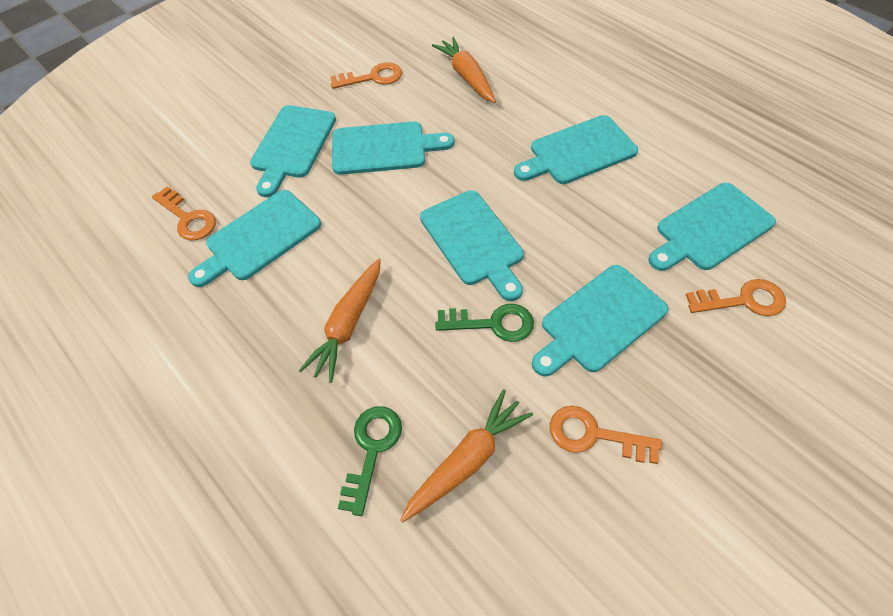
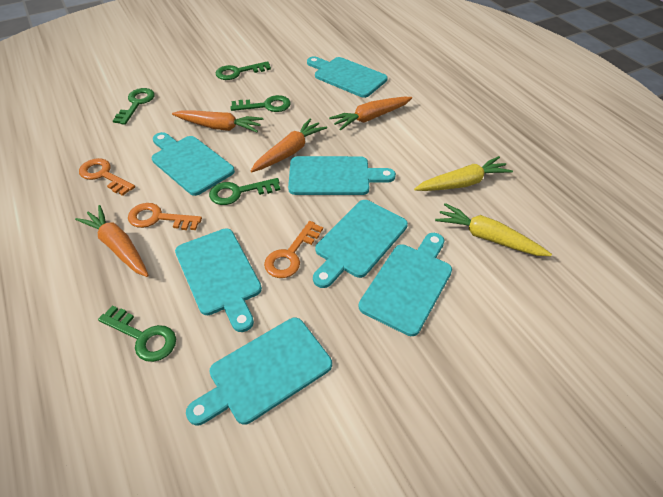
green key: [338,406,402,516] [435,304,534,342] = 2 -> [98,305,176,362] [113,88,155,125] [209,178,280,205] [216,61,271,80] [230,95,291,112] = 5
orange carrot: [299,259,381,383] [401,389,533,522] [432,37,496,103] = 3 -> [75,205,149,277] [172,110,263,132] [251,119,327,173] [329,97,412,131] = 4
orange key: [152,186,216,241] [330,62,402,89] [550,406,662,464] [686,279,786,316] = 4 -> [79,158,135,196] [128,203,202,230] [264,221,323,278] = 3
yellow carrot: none = 0 -> [414,156,513,191] [435,203,552,256] = 2

